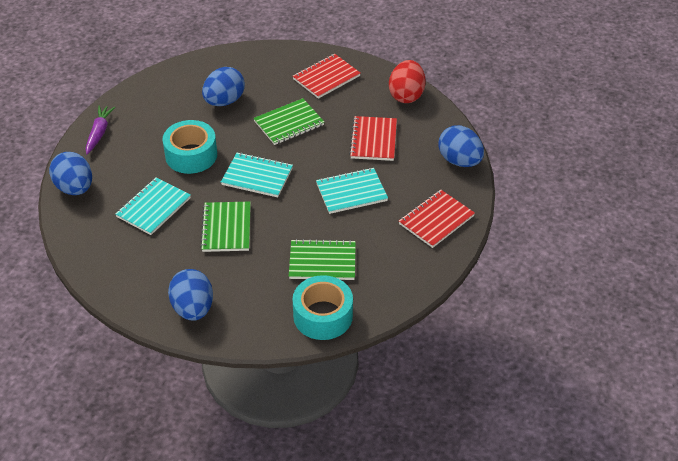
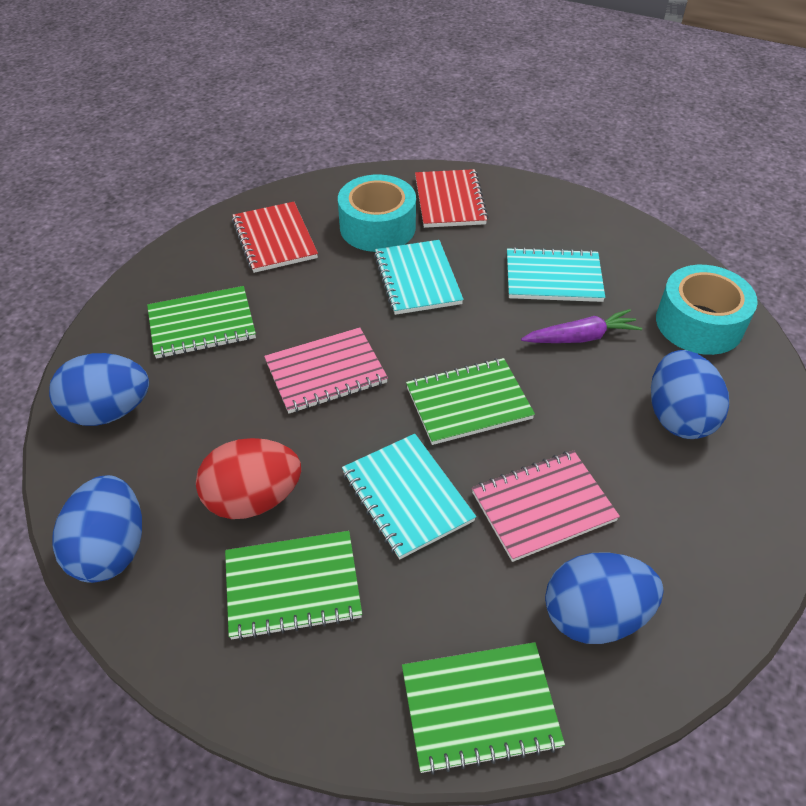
green notebook: [200,201,251,252] [253,98,324,145] [289,239,356,280] = 3 -> [147,286,256,358] [225,531,362,641] [402,642,565,775] [406,358,535,445] = 4
pink notebook: none = 0 -> [264,327,388,413] [472,450,620,562] = 2
red notebook: [293,54,360,99] [349,116,397,161] [399,189,475,248] = 3 -> [232,202,318,273] [415,169,488,228] = 2

